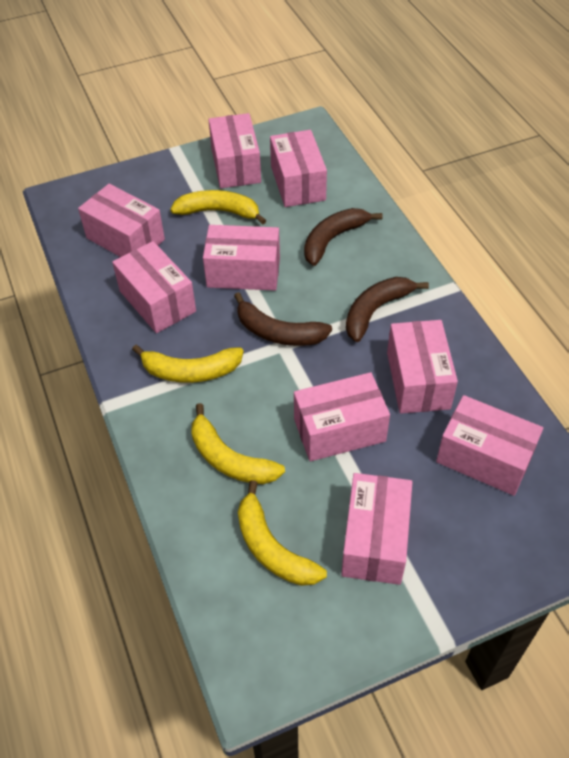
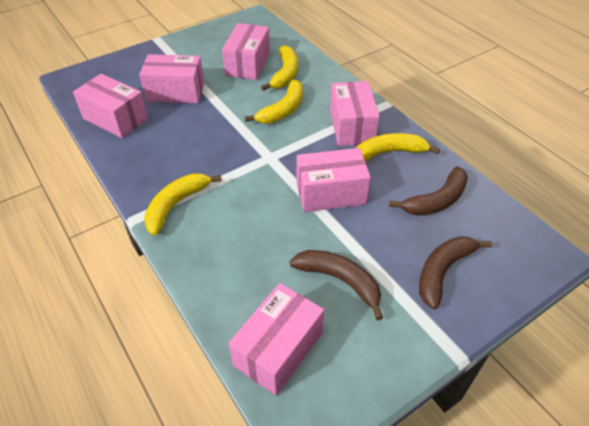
pink box: [78,184,165,257] [112,241,196,333] [203,225,280,291] [208,113,261,188] [270,130,327,207] [294,372,390,461] [341,473,412,585] [387,320,458,414] [436,395,543,496] = 9 -> [73,74,148,138] [139,54,204,103] [222,23,270,80] [228,283,324,396] [297,148,371,212] [330,81,380,146] = 6

